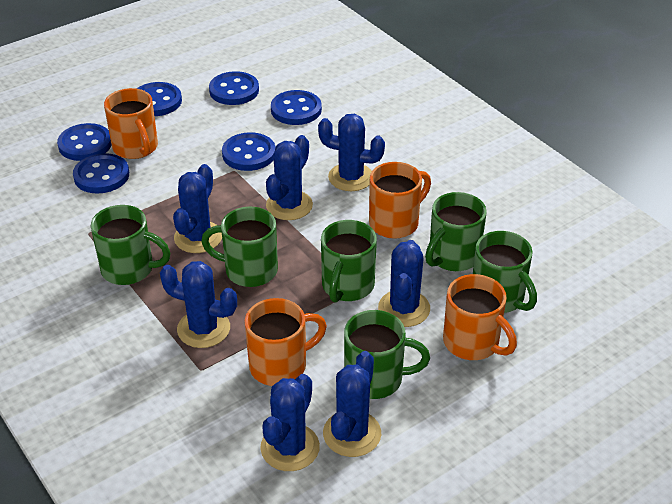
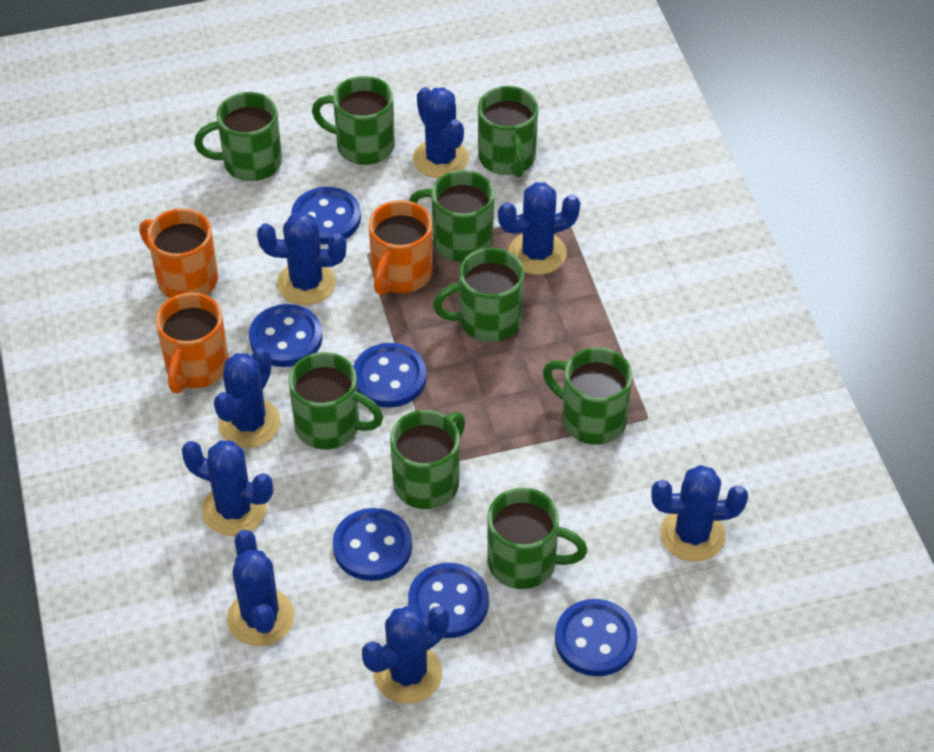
blue cactus: [160,261,237,348] [173,164,222,253] [260,374,320,471] [266,135,313,220] [318,114,385,191] [323,351,381,457] [378,240,430,327] = 7 -> [181,441,273,536] [214,347,281,448] [227,529,294,646] [257,212,346,305] [362,606,449,704] [413,87,469,178] [498,182,580,275] [651,465,748,562] = 8
green mug: [91,205,170,285] [201,207,278,287] [321,220,377,303] [344,310,430,399] [425,192,487,271] [473,231,537,313] = 6 -> [194,92,282,181] [288,352,383,449] [312,76,395,165] [390,410,465,509] [409,170,494,262] [433,248,524,342] [478,86,538,178] [487,487,587,589] [543,347,633,445] = 9
orange mug: [104,88,158,159] [245,298,327,386] [369,162,431,239] [443,274,517,360] = 4 -> [139,208,218,298] [156,293,229,393] [369,200,433,295] = 3

